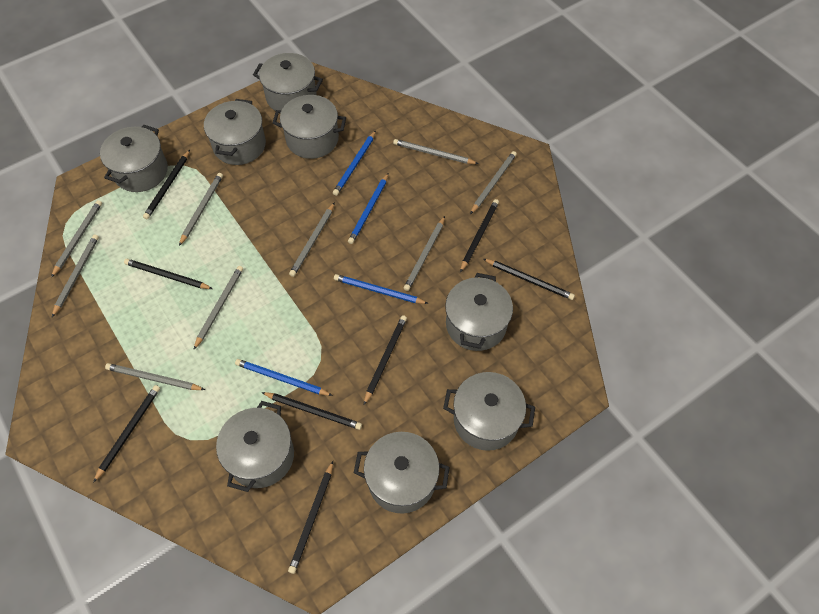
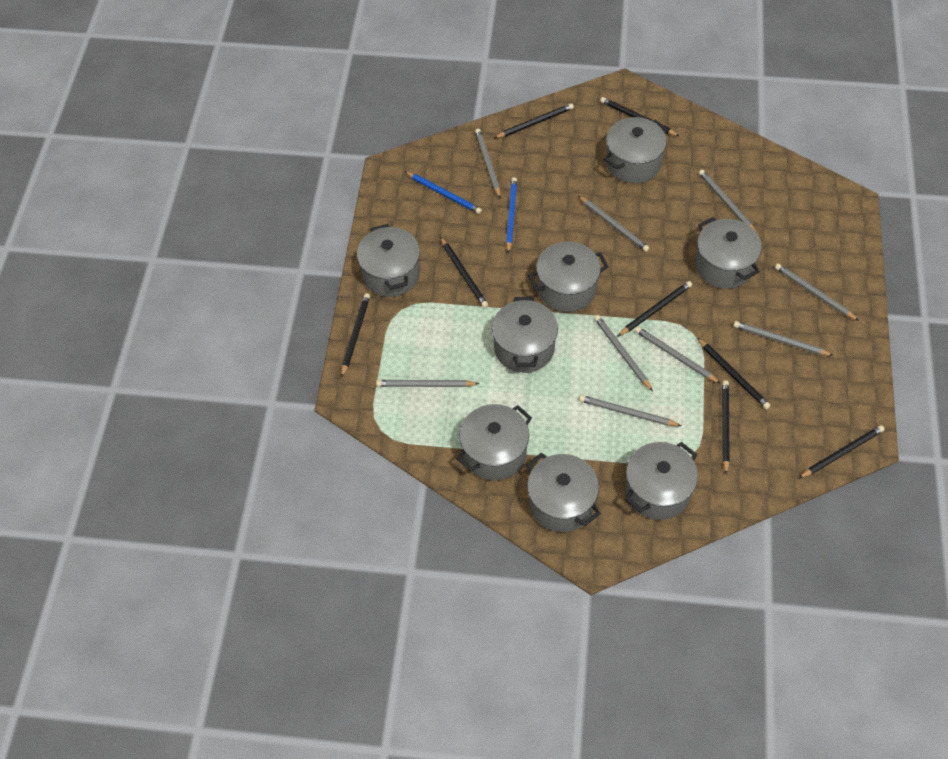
blue pencil: [235,359,333,396] [333,131,376,196] [334,274,429,304] [348,173,388,244] = 4 -> [404,171,482,214] [506,177,517,253] = 2

